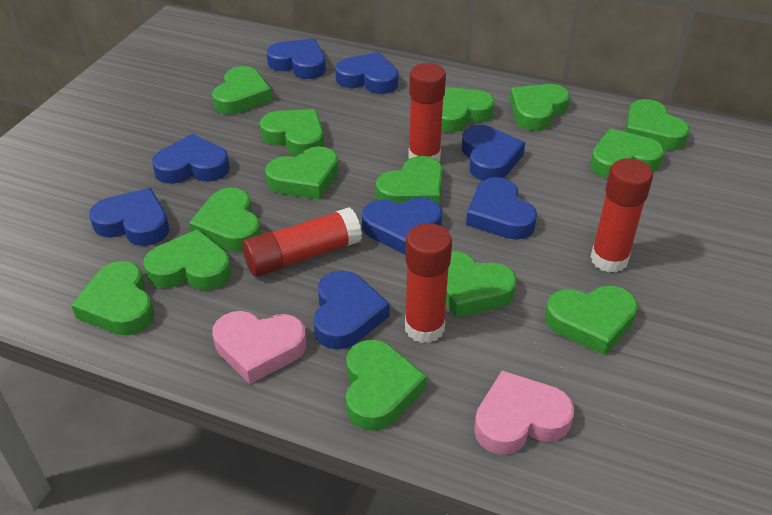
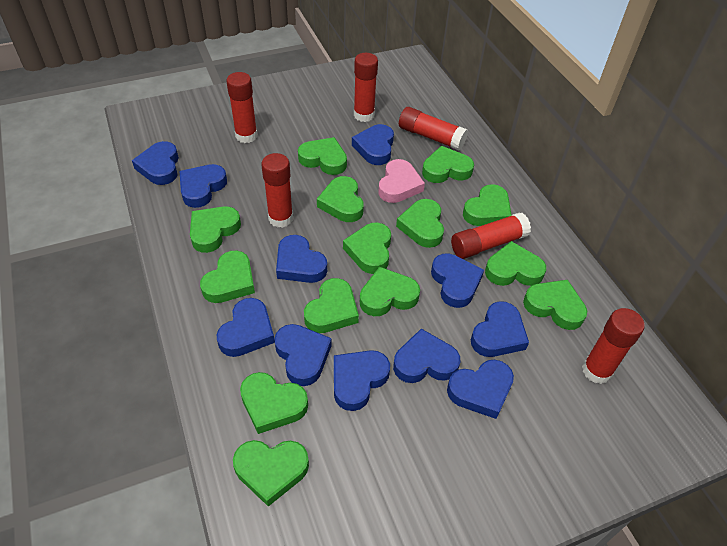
blue heart: [89,188,169,246] [152,134,230,184] [267,39,326,79] [314,270,390,350] [335,52,398,94] [362,198,442,254] [462,125,525,180] [466,177,537,240] = 8 -> [132,141,179,185] [179,164,227,208] [216,298,275,357] [274,324,332,386] [276,235,327,283] [334,350,390,411] [352,124,394,165] [393,329,460,383] [431,254,484,308] [447,360,514,419] [471,301,529,357] = 11
pink heart: [212,311,306,384] [474,370,574,455] = 2 -> [378,159,425,203] = 1
red glue stick: [242,207,362,277] [405,223,452,343] [408,63,446,161] [591,158,653,273] = 4 -> [226,72,257,143] [261,153,293,228] [354,53,378,122] [399,107,468,150] [451,212,531,259] [582,308,645,384] = 6

